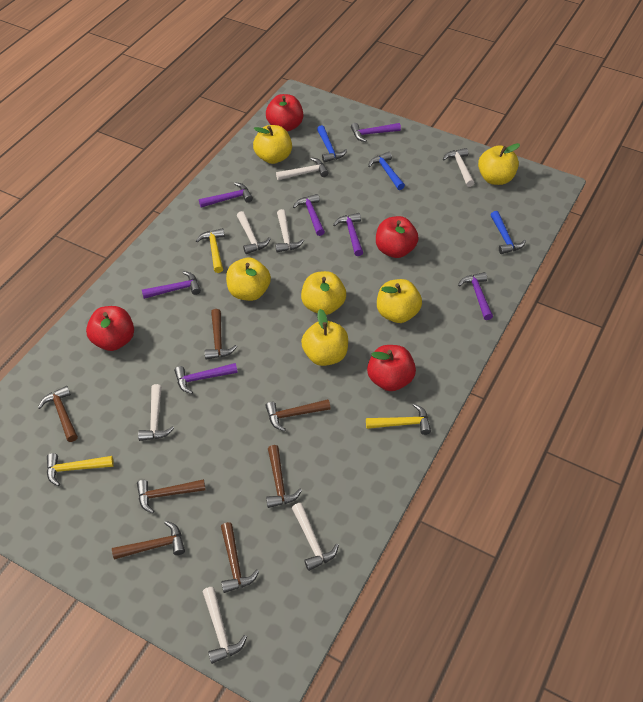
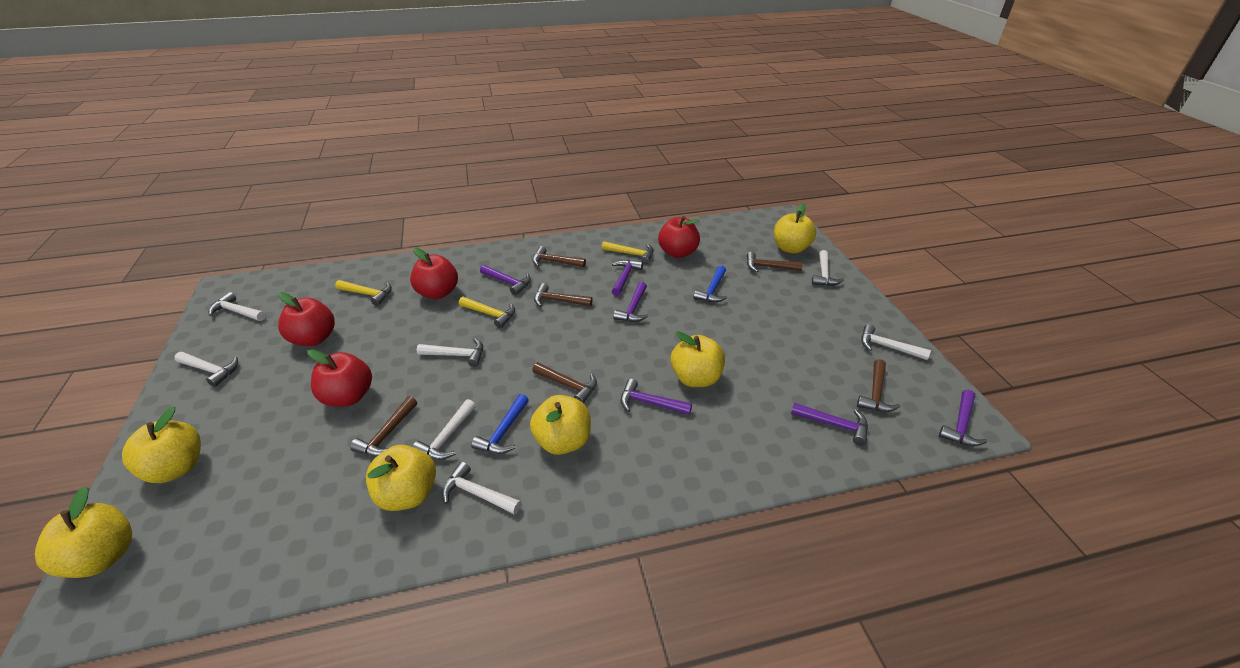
blue hammer: [317,125,347,163] [368,152,405,190] [491,211,526,254] = 3 -> [471,394,529,454] [693,266,727,302] = 2
brown hammer: [38,386,78,442] [112,521,185,560] [137,479,206,513] [204,309,237,360] [221,522,259,593] [265,399,331,431] [266,445,302,508] = 7 -> [350,396,417,457] [532,246,586,267] [532,362,597,403] [534,283,593,307] [747,252,803,272] [857,359,900,412] = 6
purple hammer: [142,271,201,299] [174,363,238,394] [199,182,253,208] [293,194,325,236] [333,213,363,256] [351,123,401,142] [458,272,493,320] = 7 -> [480,265,531,295] [611,260,643,296] [613,282,648,322] [621,379,692,415] [791,403,868,445] [939,390,987,446] = 6

